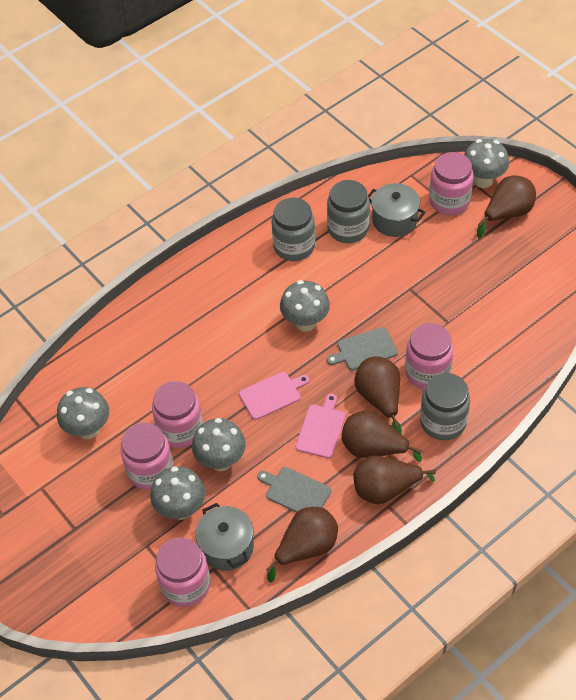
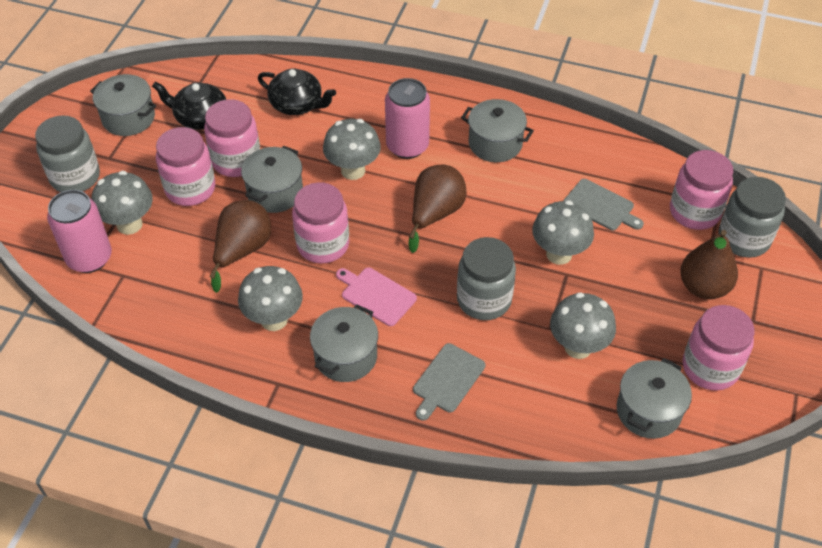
black teapot: none = 0 -> [152,81,226,130] [258,69,336,115] = 2
brown pear: [266,507,338,582] [341,411,422,462] [353,455,436,504] [354,356,402,434] [477,176,536,238] = 5 -> [209,200,271,293] [408,165,467,253] [680,230,738,299] = 3
grey pot: [195,503,254,571] [368,183,425,237] = 2 -> [90,74,156,136] [241,146,303,213] [310,305,378,382] [461,99,534,162] [617,358,692,439] = 5
pink can: none = 0 -> [47,190,112,273] [385,78,430,159] = 2
pink cutting board: [239,372,309,420] [296,394,345,458] = 2 -> [336,268,417,326] = 1

